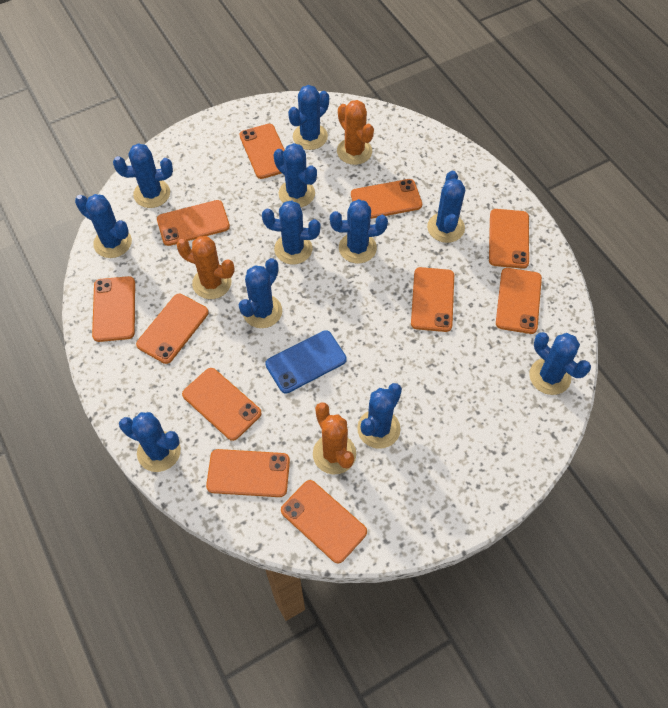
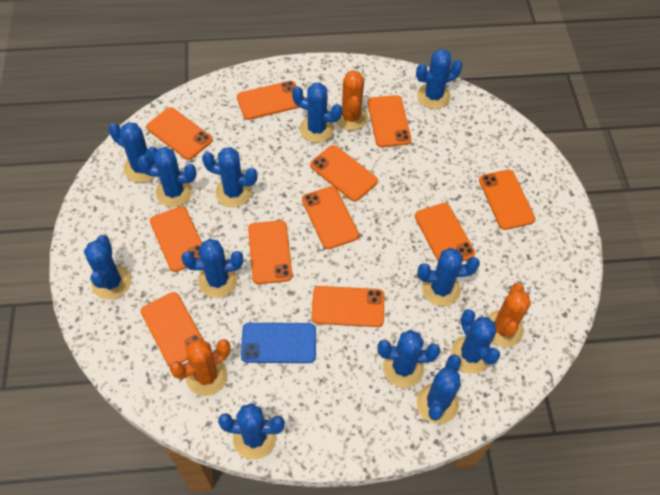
blue cactus: [75,194,132,258] [113,143,173,208] [119,412,181,472] [239,258,282,328] [262,200,321,264] [274,143,317,207] [288,85,329,150] [330,199,388,264] [357,383,402,449] [427,171,465,243] [529,332,591,395] = 11 -> [84,235,131,300] [109,122,157,183] [138,147,196,207] [181,239,243,298] [202,147,258,207] [218,403,285,459] [292,83,343,143] [377,330,440,387] [416,49,463,109] [417,248,480,306] [417,354,461,424] [451,309,500,374] = 12

